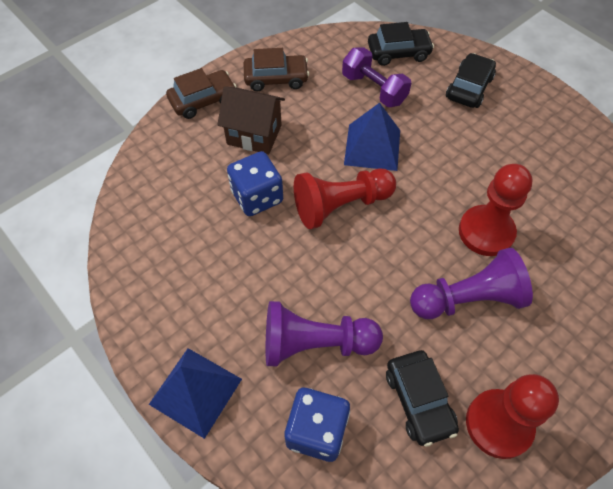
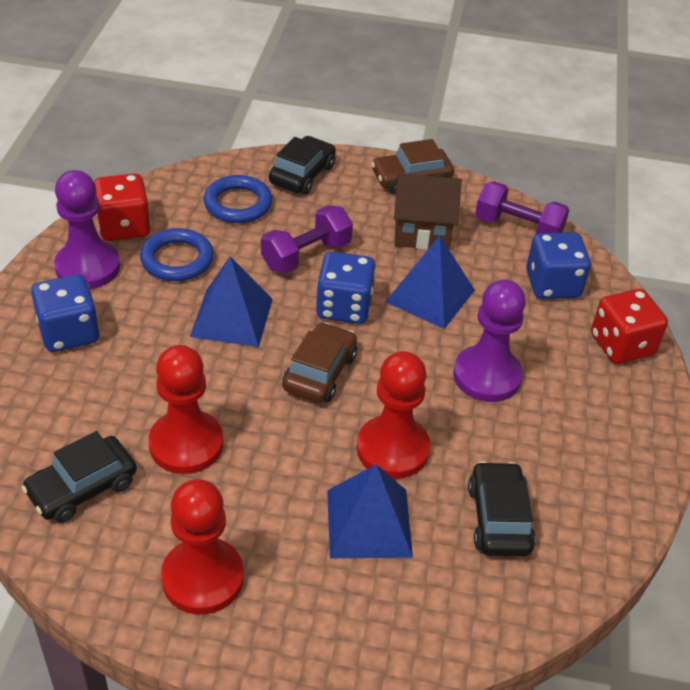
blue dice: [227,151,283,216] [285,388,350,462] = 2 -> [31,274,99,352] [316,252,376,324] [526,232,591,299] = 3
blue pyramid: [149,348,242,439] [344,103,400,171] = 2 -> [190,256,273,347] [327,464,413,558] [385,236,475,329] = 3
blue ring: none = 0 -> [140,228,214,281] [204,175,273,223] = 2
purple dumbbell: [342,47,411,107] = 1 -> [261,205,353,274] [475,181,569,234] = 2
red dice: none = 0 -> [94,173,151,241] [591,289,668,364] = 2

